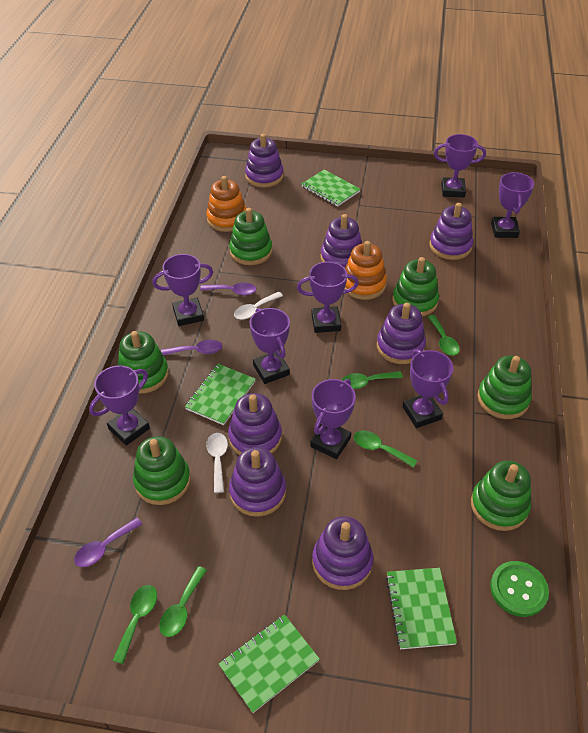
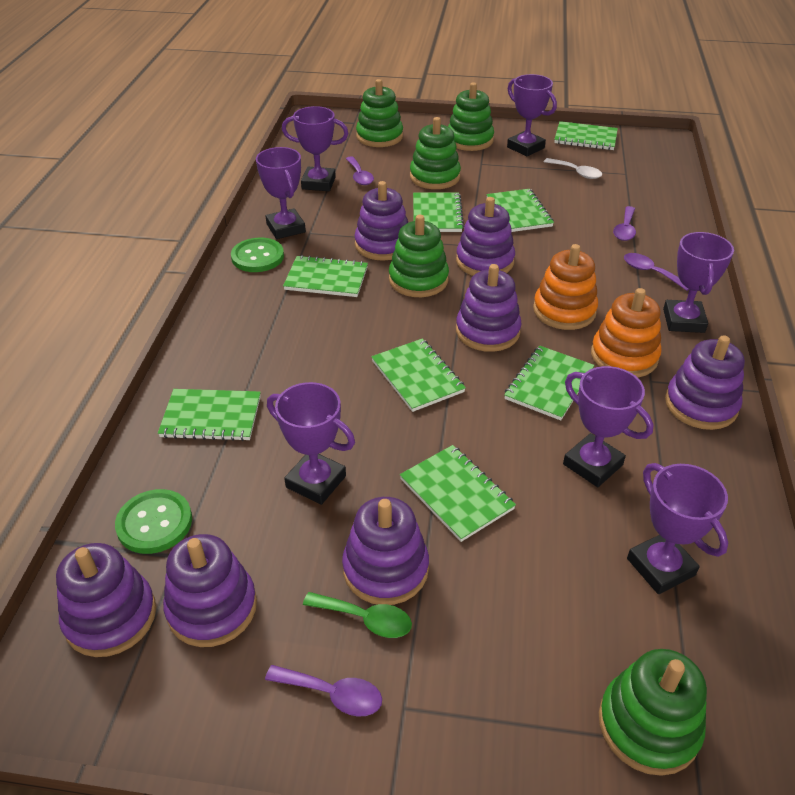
green button: [490,561,549,617] = 1 -> [115,489,192,554] [231,238,284,272] = 2
green notebook: [185,364,255,425] [219,614,320,713] [302,170,360,207] [386,568,457,649] = 4 -> [158,389,261,441] [283,255,368,297] [371,339,466,412] [400,445,516,542] [413,192,464,232] [486,189,554,232] [504,346,595,421] [554,121,618,150] = 8
green spoon: [113,585,157,664] [159,566,207,637] [342,371,403,389] [354,430,417,468] [427,315,460,356] = 5 -> [303,592,412,638] = 1
green stacking toy: [118,331,169,394] [133,436,191,505] [229,208,272,265] [393,257,439,316] [471,461,531,531] [477,356,531,419] = 6 -> [356,79,403,147] [389,215,449,297] [410,117,461,189] [448,82,494,151] [599,649,707,776] = 5
purple spoon: [74,518,142,567] [161,340,222,355] [200,283,256,295] = 3 -> [265,665,382,717] [346,156,374,185] [613,206,636,241] [624,253,689,291] = 4
purple trophy: [89,366,150,446] [152,254,213,326] [250,308,290,384] [297,262,359,333] [310,379,356,459] [403,349,453,428] [434,134,486,197] [491,172,534,238] = 8 -> [256,147,306,239] [267,382,355,505] [282,106,349,191] [507,74,557,156] [563,366,653,487] [627,463,728,594] [663,232,734,333] = 7
white spoon: [206,433,228,493] [234,292,283,320] = 2 -> [544,158,602,179] = 1

